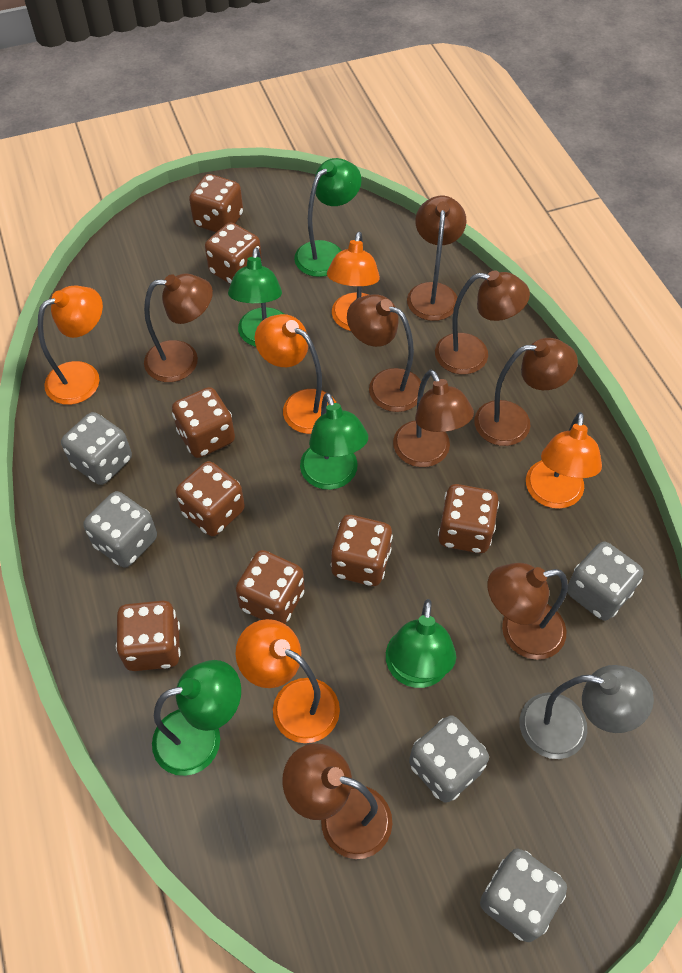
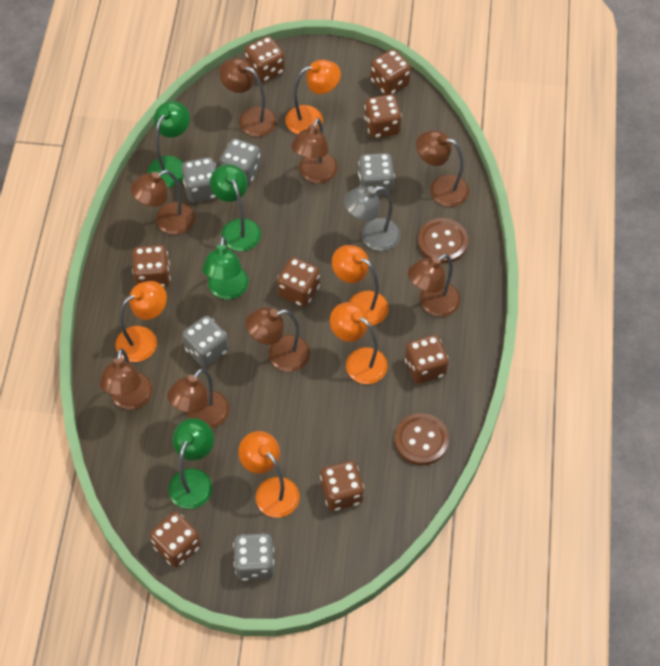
brown button: none = 0 -> [395,413,449,465] [418,218,468,264] = 2
green lamp: [152,660,241,776] [228,248,284,347] [294,158,362,277] [300,393,368,490] [386,599,456,688] = 5 -> [148,101,190,187] [169,418,214,509] [202,236,248,300] [210,164,261,251] = 4

